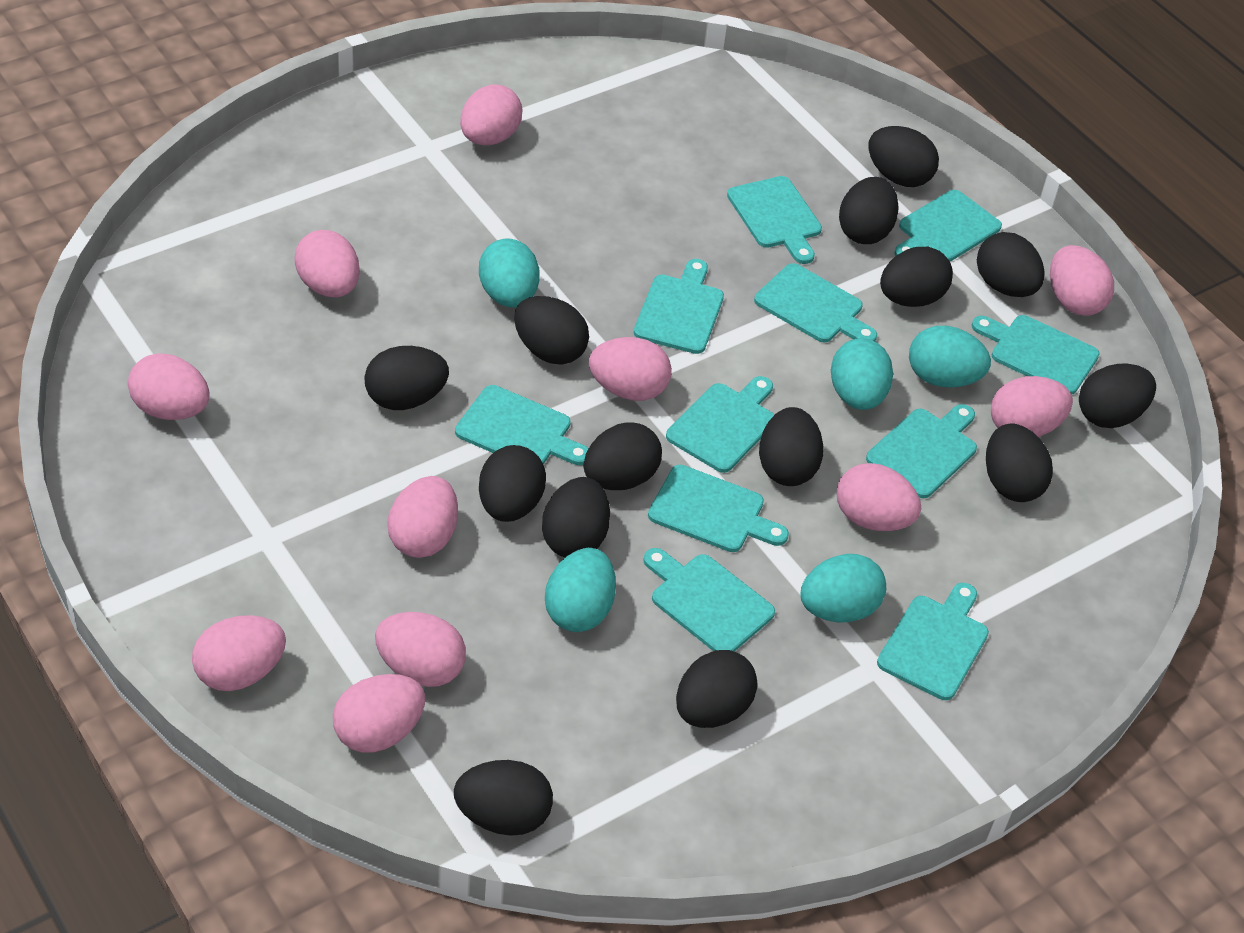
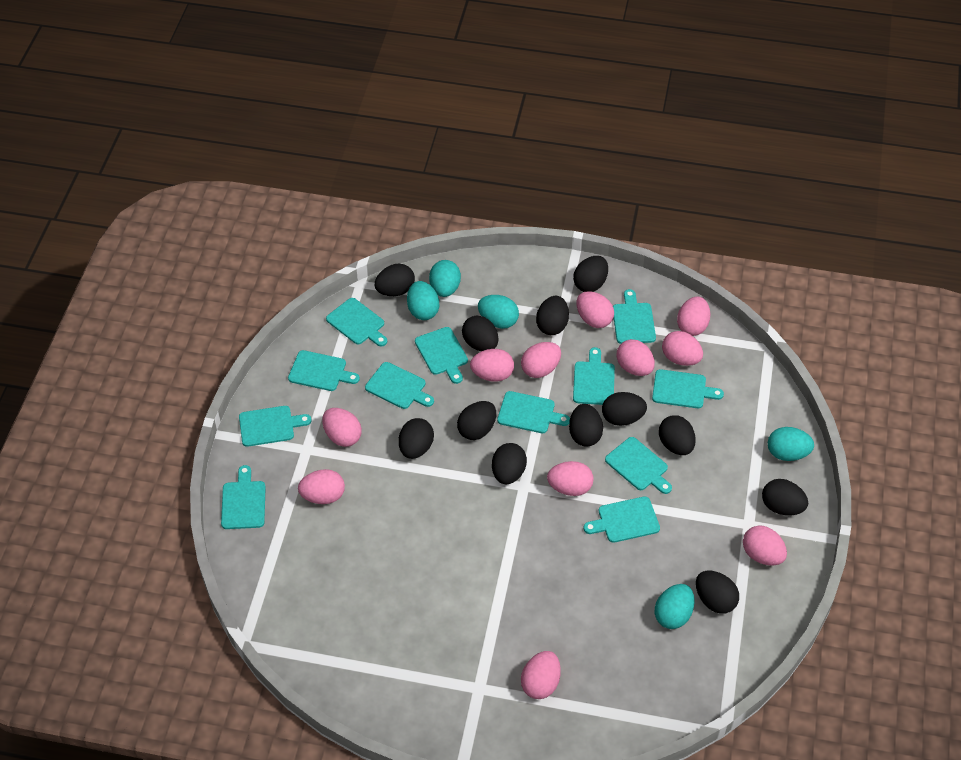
black egg: [364,346,449,410] [454,760,553,836] [479,445,546,522] [514,296,589,364] [542,477,610,557] [583,422,662,490] [676,650,758,728] [759,407,824,486] [839,177,899,244] [868,126,939,187] [880,247,953,307] [977,232,1045,297] [986,423,1053,502] [1079,364,1156,428] = 14 -> [375,264,415,296] [399,418,434,459] [457,401,496,440] [462,316,499,351] [492,443,527,484] [536,296,569,335] [569,404,603,446] [573,256,608,292] [602,392,647,426] [659,415,696,455] [696,571,739,614] [762,479,808,515] = 12
turquoise cutting board: [455,385,589,465] [634,259,724,354] [643,548,775,652] [648,465,789,552] [666,376,774,473] [727,176,822,264] [754,263,877,343] [866,404,977,498] [877,583,989,700] [894,190,1002,261] [972,315,1099,395] = 11 -> [221,465,266,529] [239,406,311,447] [288,350,360,391] [326,298,387,347] [365,362,434,409] [415,327,468,384] [497,391,570,433] [573,347,615,405] [583,497,660,543] [605,437,672,494] [613,289,656,344] [652,369,724,408] = 12

